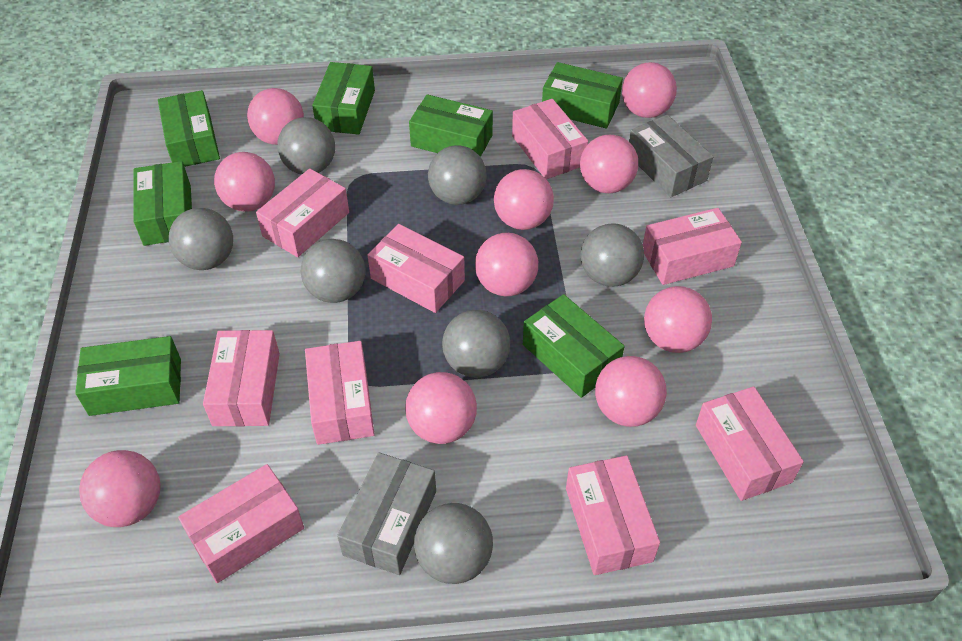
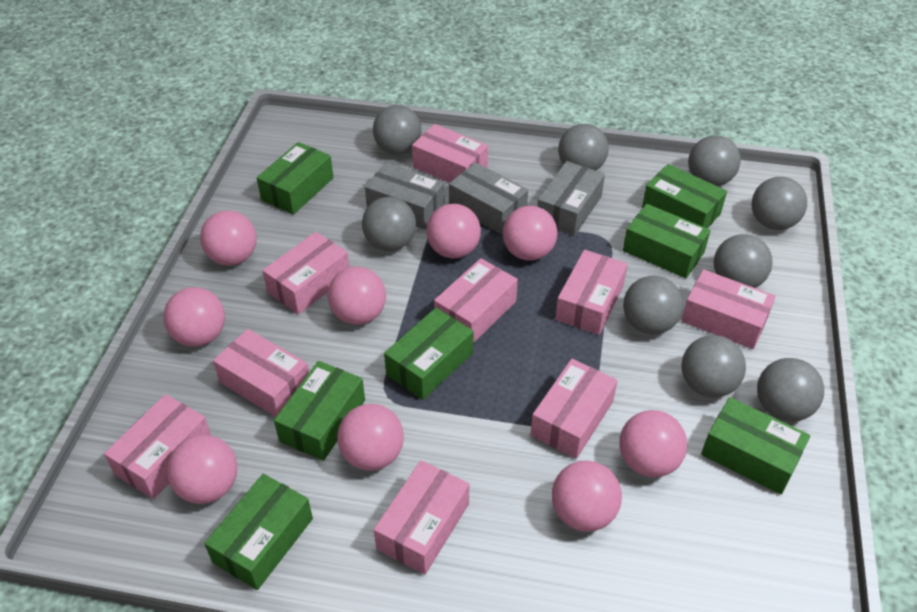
grey ball: [169,208,233,270] [278,117,335,175] [301,239,365,303] [414,503,493,584] [428,145,487,205] [442,310,510,378] [581,223,644,287] = 7 -> [362,197,416,251] [373,105,422,155] [558,124,609,171] [623,276,683,334] [682,335,746,398] [688,135,741,186] [714,234,773,288] [752,177,807,230] [757,358,824,422] = 9
grey box: [337,452,436,575] [629,115,713,197] = 2 -> [365,162,445,230] [449,163,528,234] [537,161,605,236] = 3
pink ball: [79,450,160,527] [214,152,275,212] [247,88,304,145] [405,372,477,444] [475,233,538,296] [494,169,554,230] [580,135,638,193] [595,356,667,427] [622,62,677,118] [644,286,712,353] = 10 -> [163,287,225,347] [167,435,237,504] [200,210,257,266] [328,266,386,325] [337,404,404,471] [426,204,481,258] [503,206,557,261] [552,460,622,532] [619,410,687,478] = 9

